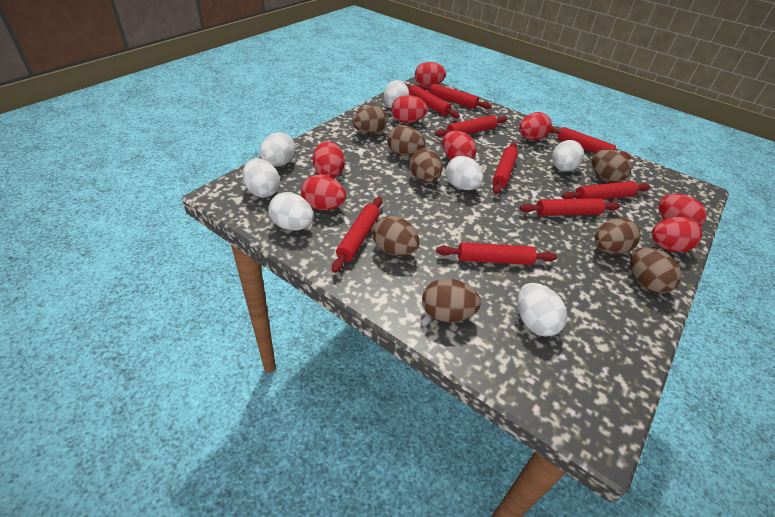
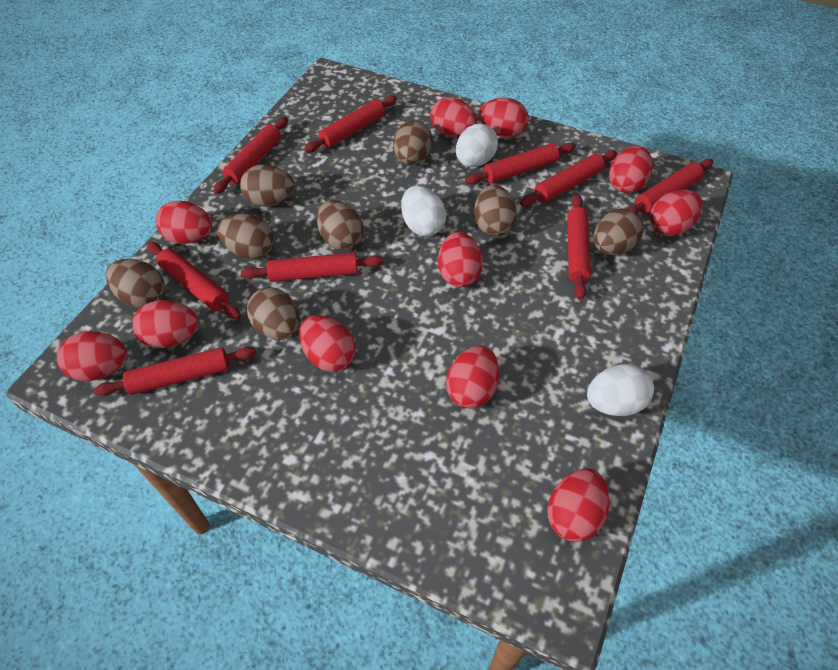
red egg: [301,175,346,210] [313,141,345,178] [392,95,427,123] [415,62,446,87] [442,131,477,160] [519,112,552,140] [652,217,702,252] [658,194,707,227] = 8 -> [57,331,127,381] [132,300,199,348] [155,201,212,244] [299,315,355,372] [430,97,477,137] [438,232,483,287] [446,346,499,409] [479,98,529,138] [547,469,609,542] [609,146,653,193] [650,190,703,236] = 11
white egg: [243,158,280,198] [260,132,295,167] [269,192,314,231] [384,80,409,109] [446,156,483,190] [517,283,567,337] [552,140,584,172] = 7 -> [401,186,446,236] [456,124,498,167] [587,364,654,416] = 3

